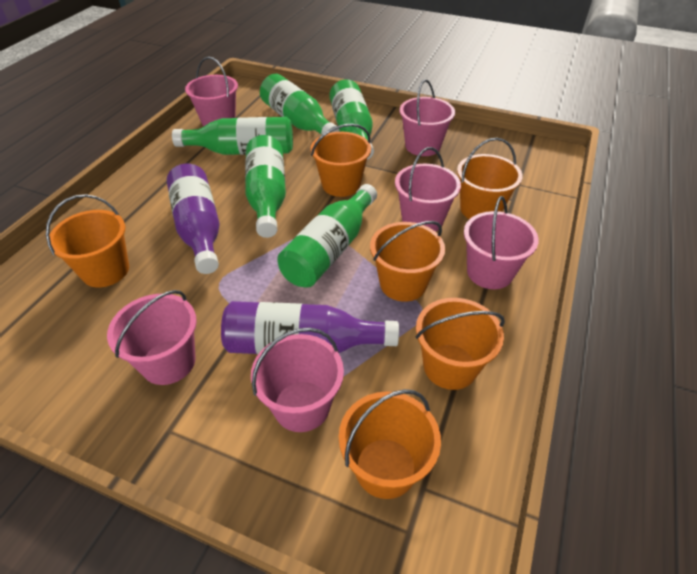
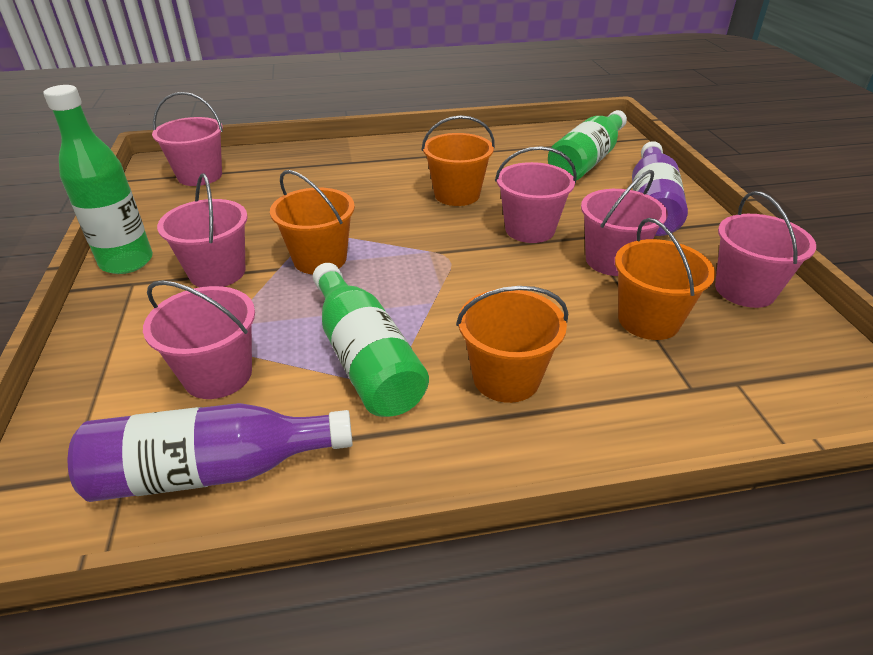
green bottle: [172,117,293,155] [245,135,286,238] [260,74,340,135] [277,184,377,288] [329,79,374,160] = 5 -> [43,85,153,274] [313,263,429,417] [548,110,627,180] = 3
orange bucket: [46,194,129,287] [311,124,371,197] [339,389,441,499] [370,221,445,302] [416,298,505,390] [457,138,523,219] = 6 -> [270,170,355,274] [421,115,495,206] [456,286,568,403] [615,218,715,340] = 4

